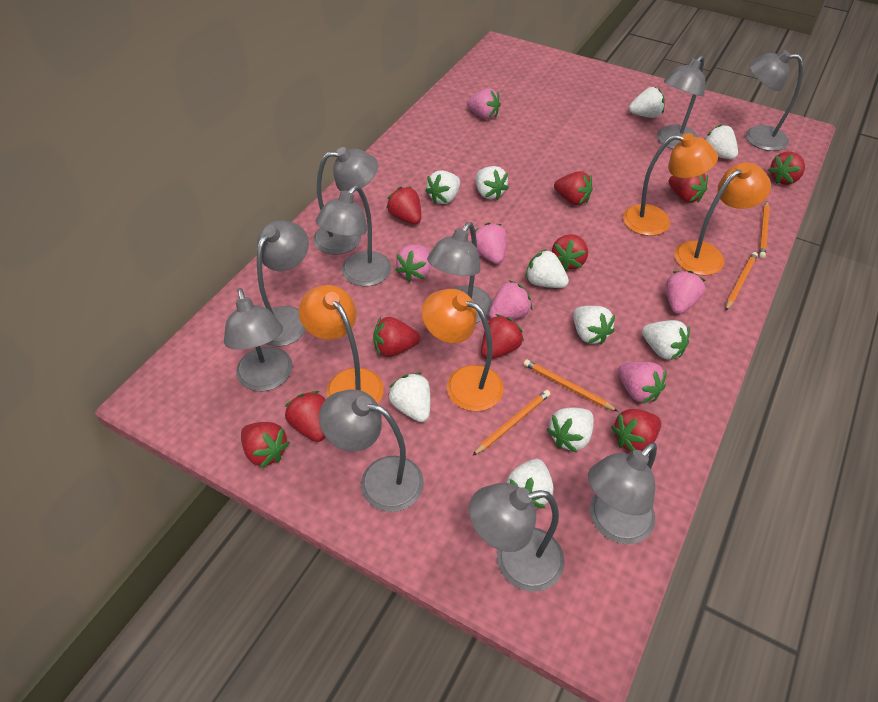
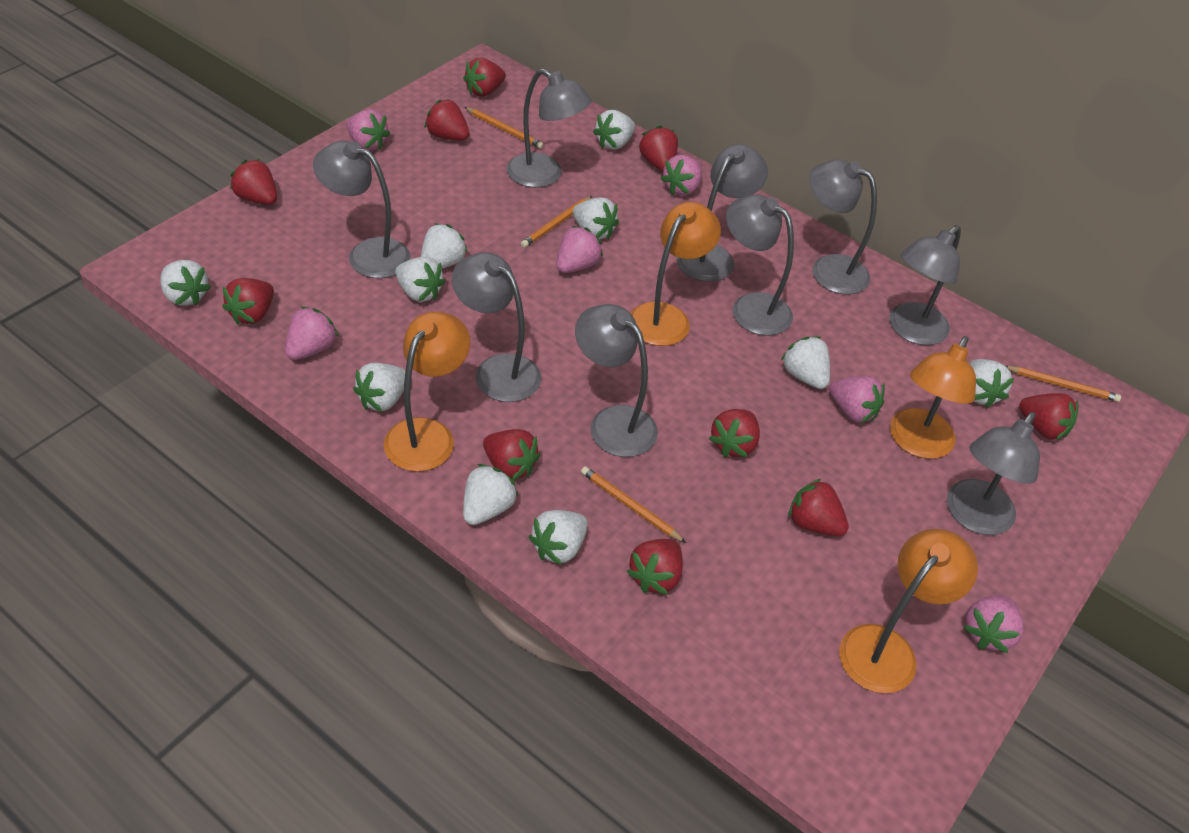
grey lamp: [224,288,293,391] [257,220,309,346] [313,147,378,255] [316,185,391,286] [319,389,424,512] [427,222,492,323] [469,483,565,592] [588,442,657,544] [657,55,705,149] [746,50,803,151] = 10 -> [313,141,411,278] [452,252,541,402] [507,69,591,188] [575,304,658,457] [676,144,768,282] [726,195,794,336] [809,159,877,294] [889,225,961,345] [947,412,1040,535] = 9

